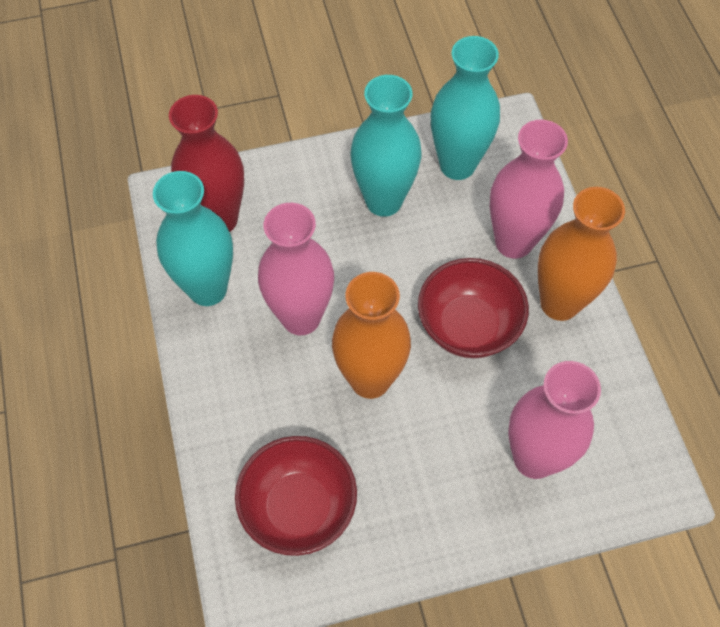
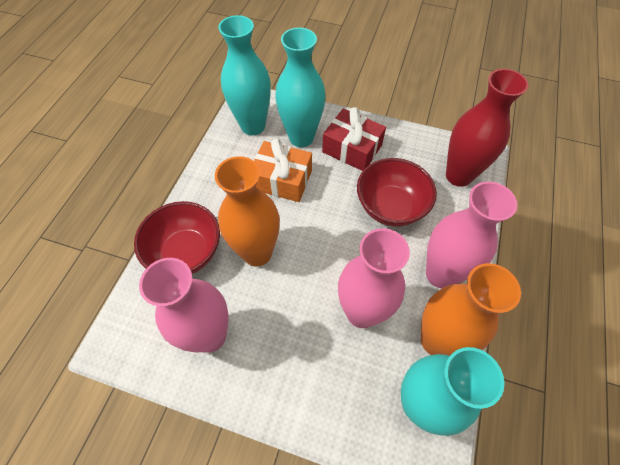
orange gift: none = 0 -> [254,138,312,202] = 1
red gift: none = 0 -> [322,107,386,171] = 1

